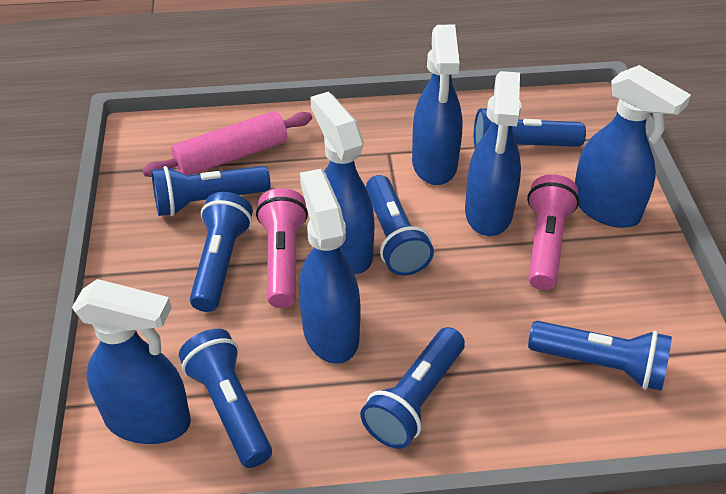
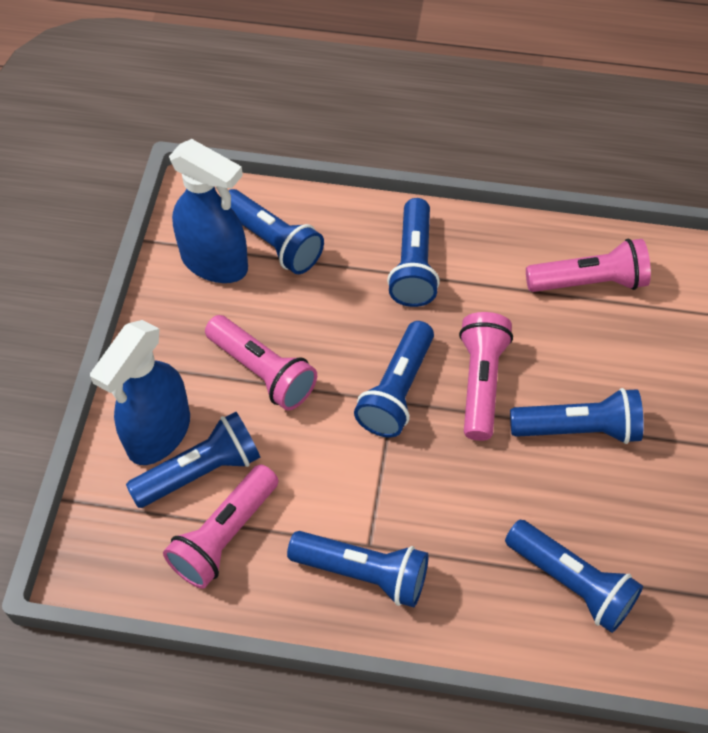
blue spray bottle: [72,279,191,444] [299,169,361,364] [310,92,375,274] [412,25,462,185] [465,71,522,236] [575,65,691,228] = 6 -> [90,320,190,465] [169,139,248,283] = 2
pink flashlight: [256,188,308,308] [527,174,579,290] = 2 -> [163,465,278,589] [205,315,317,410] [459,312,513,441] [526,239,651,292] = 4
pink rolling pin: [142,111,312,177] = 1 -> none = 0

